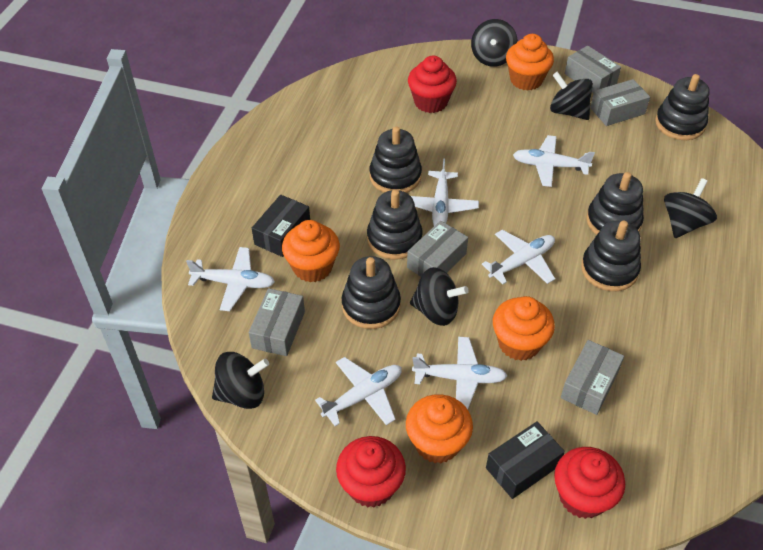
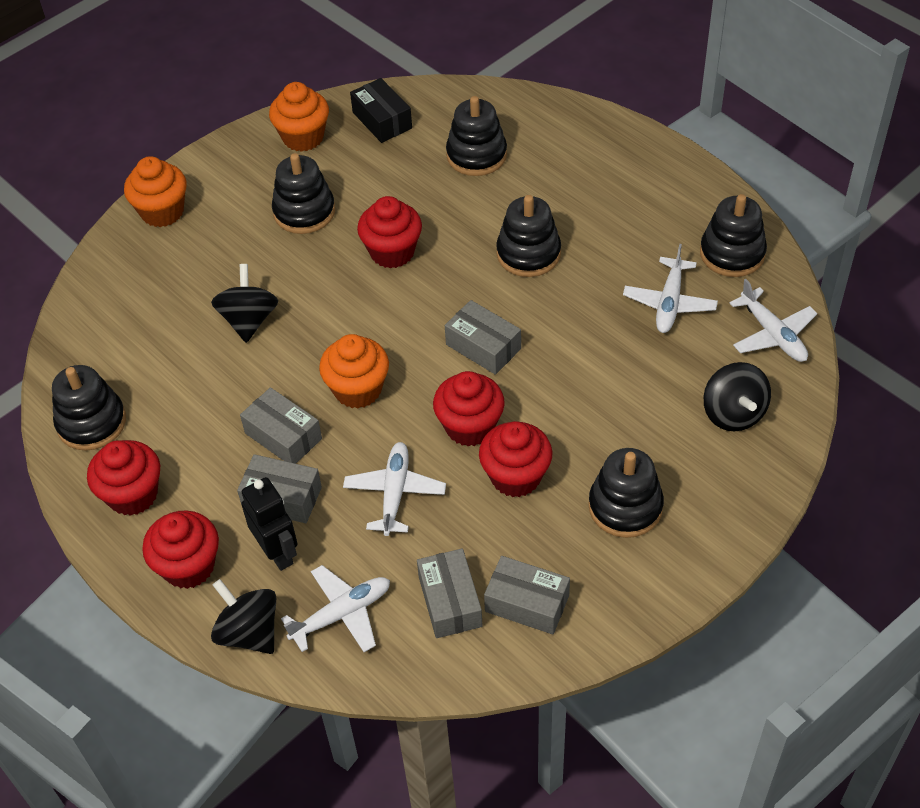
black box: [252,195,310,257] [486,421,565,499] = 2 -> [350,78,412,143] = 1
black robot: none = 0 -> [241,477,298,571] = 1
black spinning top: [212,352,269,409] [410,267,469,326] [471,19,518,67] [550,71,593,120] [664,178,717,238] = 5 -> [211,264,278,343] [211,579,276,654] [704,362,771,431] = 3
orange cupcake: [282,220,340,282] [406,394,473,463] [493,296,555,361] [506,34,554,91] = 4 -> [124,156,187,227] [269,82,329,152] [319,334,389,408] = 3
red cupcake: [336,436,406,507] [408,55,457,113] [554,447,625,519] = 3 -> [87,440,160,516] [142,510,219,589] [357,196,422,268] [433,371,505,446] [479,421,553,497] = 5
white plane: [186,247,275,311] [315,357,402,426] [411,159,479,226] [412,337,507,410] [482,230,555,285] [513,135,595,187] = 6 -> [281,565,390,652] [343,442,446,536] [623,244,718,333] [730,279,817,362] = 4

